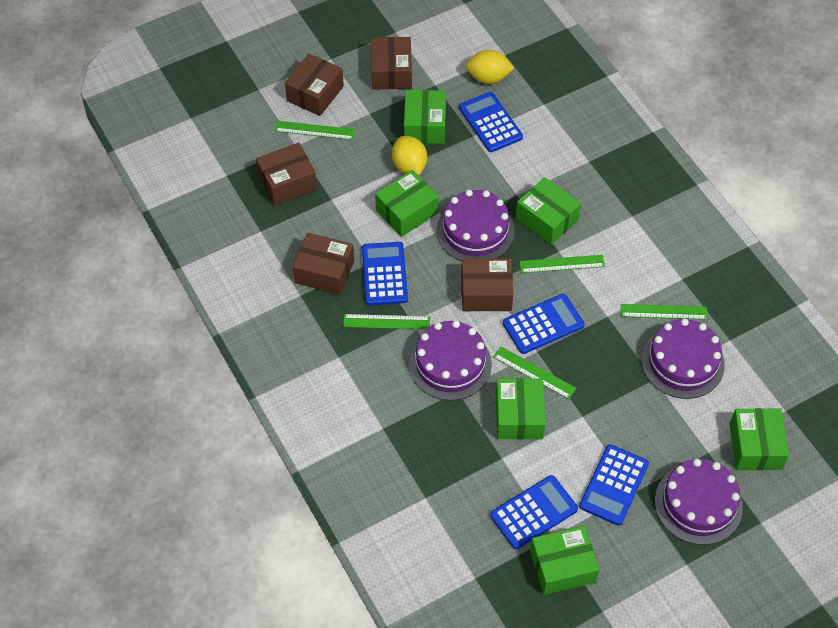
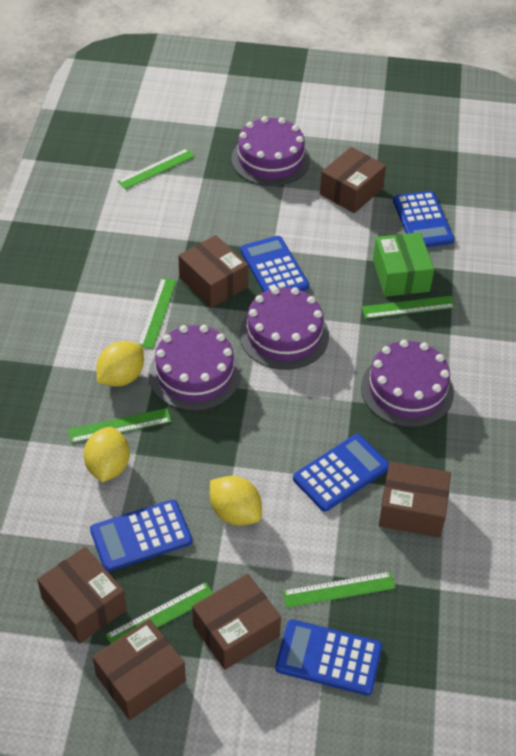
brown box: [256,143,317,205] [285,54,344,116] [293,233,354,295] [371,37,412,90] [461,258,513,311] = 5 -> [37,547,127,644] [93,619,186,720] [178,235,249,308] [192,574,281,670] [320,147,386,213] [379,461,451,538] = 6
green box: [375,170,439,237] [404,90,446,144] [496,378,546,439] [516,177,581,245] [530,526,599,595] [730,408,789,470] = 6 -> [373,232,434,297] = 1
green ruler: [275,121,355,140] [343,314,430,329] [493,346,576,399] [520,255,605,273] [621,304,708,320] = 5 -> [68,408,171,443] [106,582,213,644] [117,148,195,190] [138,278,177,349] [282,572,396,608] [362,296,456,319] = 6
yellow lemon: [392,136,427,175] [466,50,514,84] = 2 -> [84,427,130,482] [96,341,144,387] [210,476,262,526] = 3

